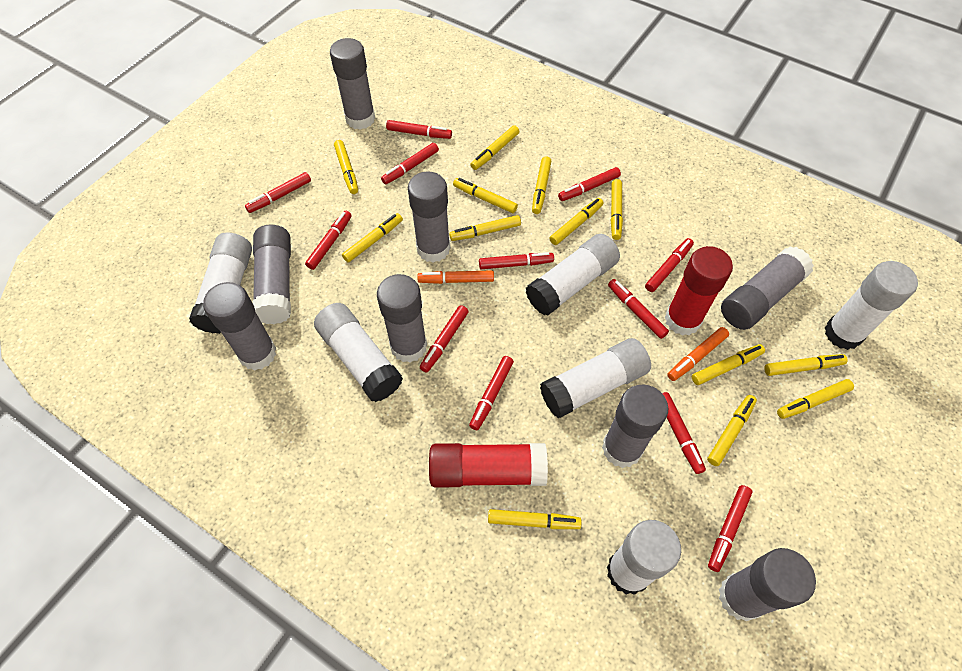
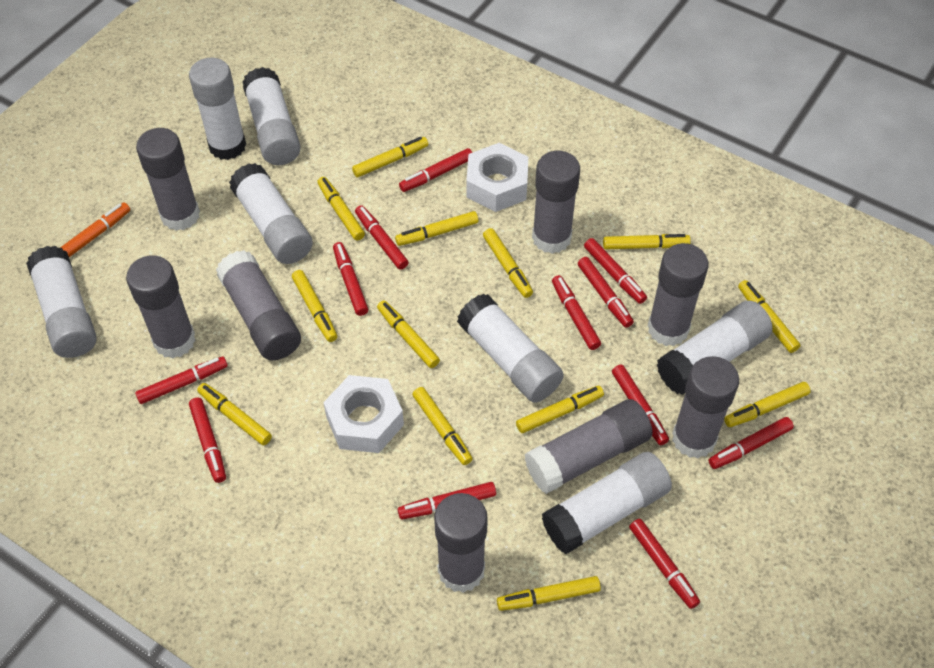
orange marker: [417,270,494,284] [667,327,729,381] = 2 -> [60,202,130,257] = 1
red glue stick: [429,443,548,488] [665,246,733,336] = 2 -> none = 0
white glue stick: [189,232,252,334] [314,303,403,402] [526,234,620,316] [540,338,651,418] [607,520,681,595] [825,261,918,350] = 6 -> [26,246,97,358] [189,58,246,160] [229,163,313,264] [242,67,301,165] [457,294,564,403] [542,452,672,554] [657,300,773,395] = 7
white nut: none = 0 -> [323,375,404,453] [466,143,528,212] = 2

